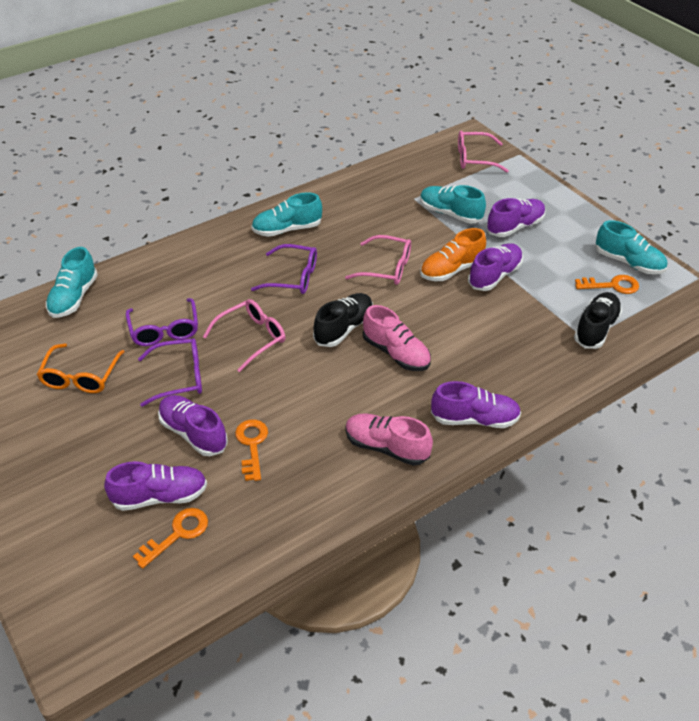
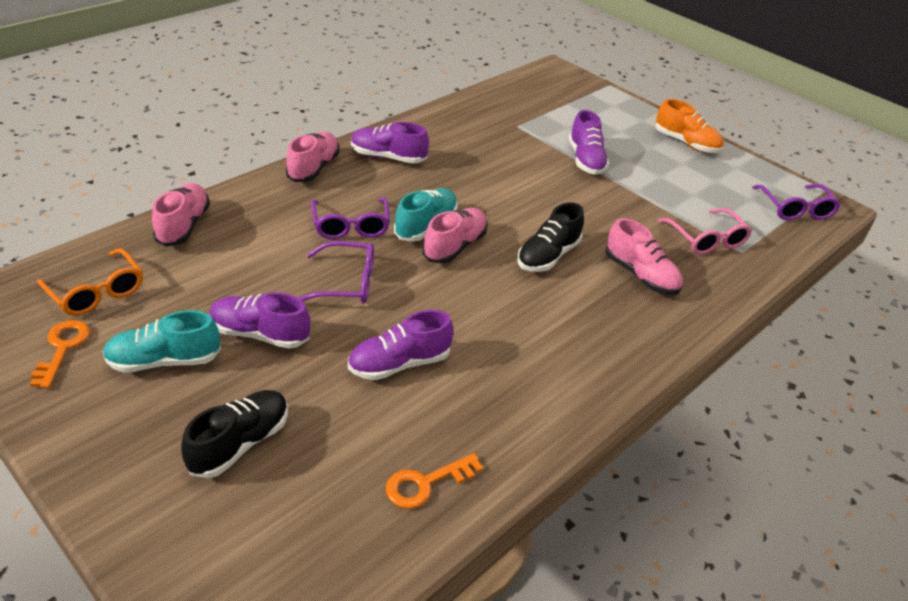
orange key: [133,508,208,569] [235,419,268,481] [575,275,639,294] = 3 -> [30,320,90,388] [386,453,483,509] = 2
pink glasses: [203,299,285,372] [345,235,411,285] [458,131,509,173] = 3 -> [658,208,752,255] = 1
pink shoe: [345,413,433,466] [363,305,431,371] = 2 -> [152,183,210,246] [286,132,339,182] [423,208,488,264] [605,218,683,295] = 4
purple shoe: [104,461,207,511] [158,395,228,456] [431,381,521,428] [468,243,523,291] [486,198,546,237] = 5 -> [209,292,311,349] [348,310,454,380] [351,122,429,164] [569,110,609,175] = 4
turquoise shoe: [46,247,98,318] [251,193,322,237] [420,185,486,223] [596,220,667,274] = 4 -> [103,310,221,373] [394,188,458,242] = 2

